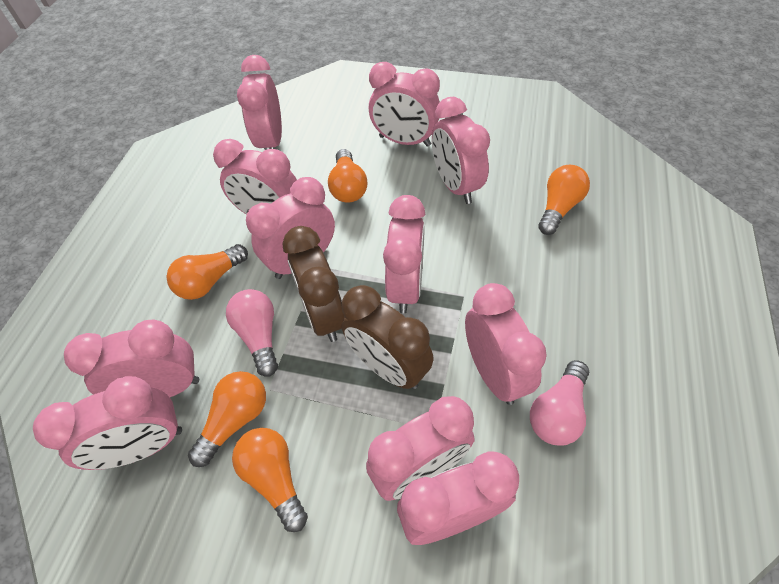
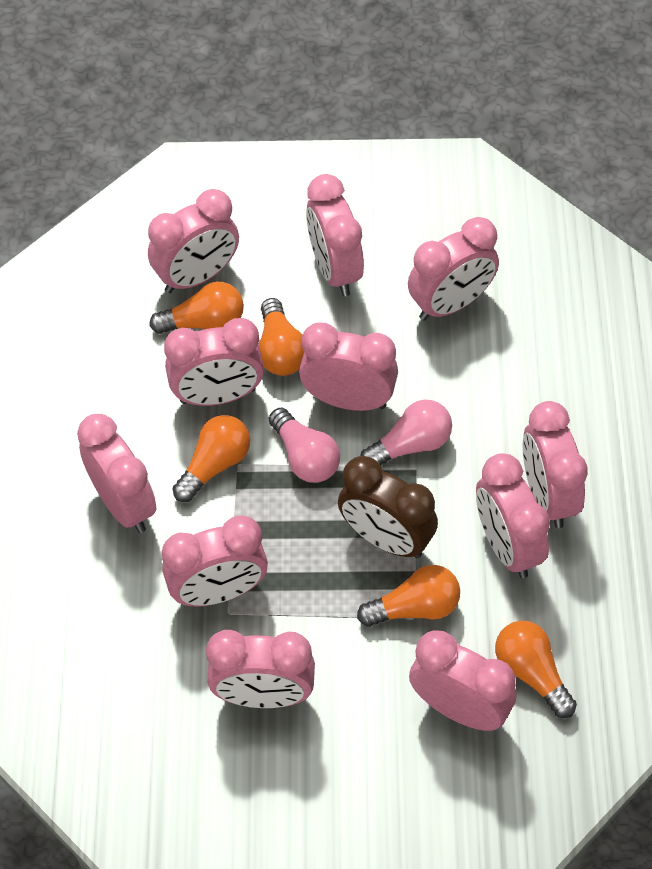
brown clock: [282,226,345,342] [341,285,434,389] = 2 -> [338,456,438,558] = 1

